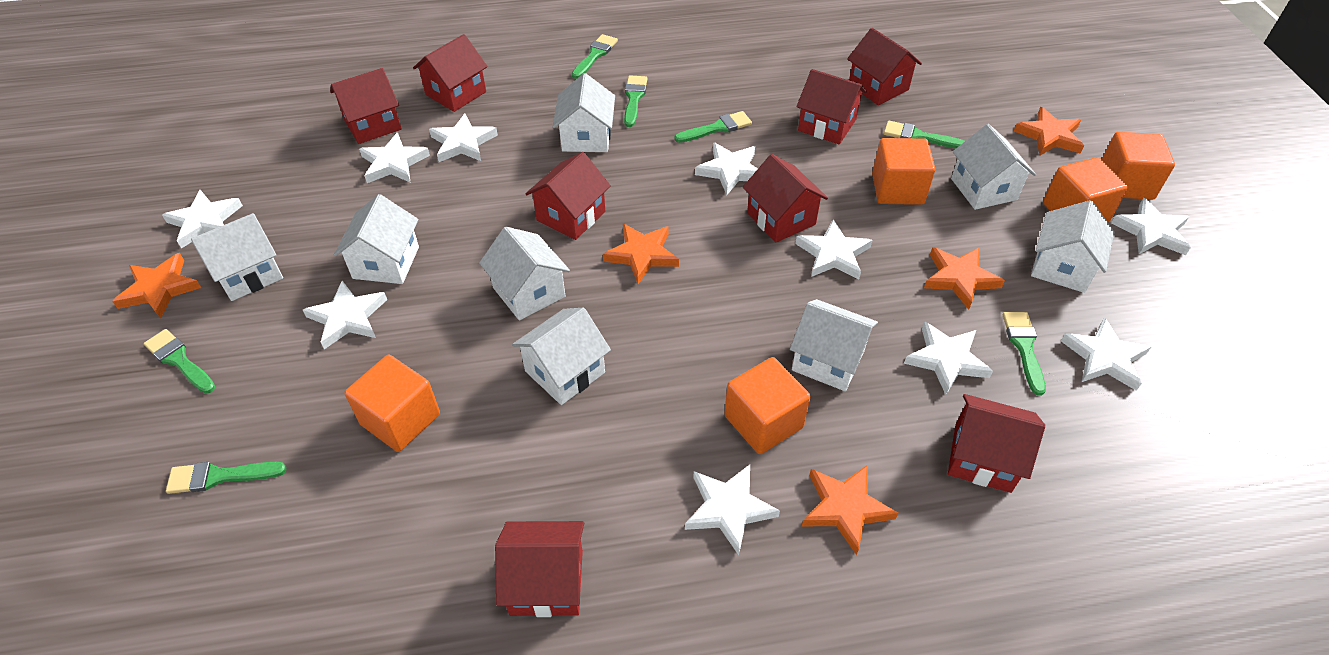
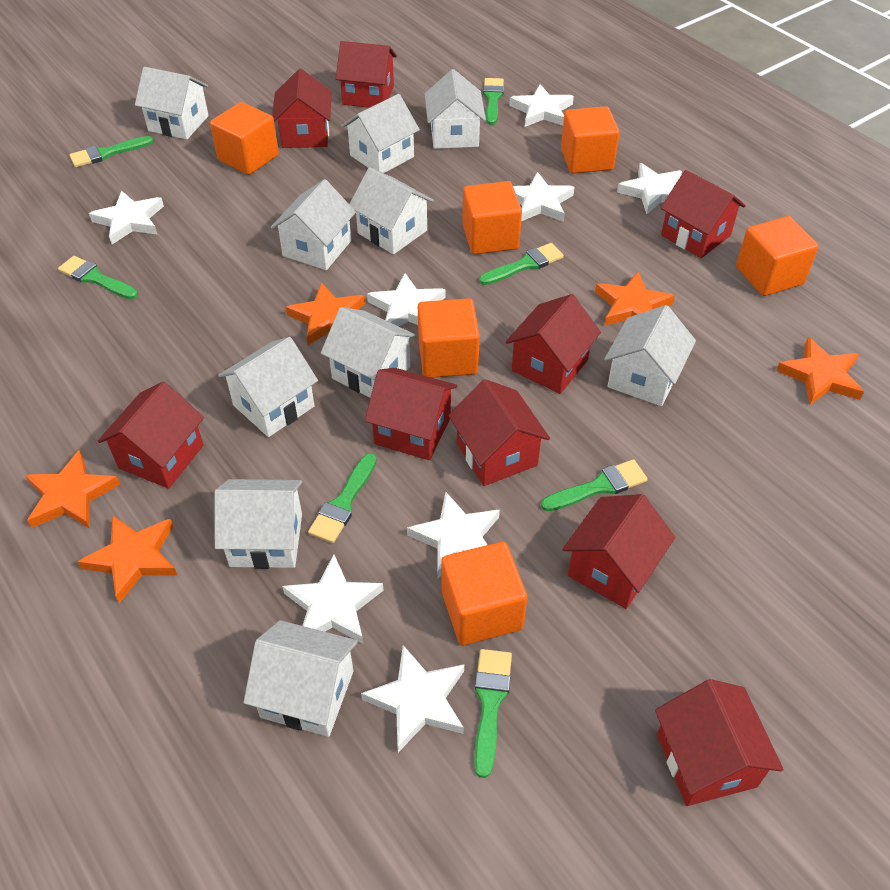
orange cube: [344,355,440,452] [724,357,811,454] [872,138,935,205] [1043,157,1128,222] [1102,132,1175,200] = 5 -> [210,102,279,175] [418,298,480,378] [441,542,527,645] [462,181,522,254] [561,106,620,173] [736,216,819,296] = 6
red house: [330,68,402,144] [413,34,488,112] [495,521,584,617] [525,152,611,240] [743,154,828,243] [797,69,867,144] [847,28,922,105] [948,394,1045,493] = 8 -> [97,382,204,489] [272,69,332,148] [336,41,397,108] [365,368,457,460] [448,379,550,486] [506,294,601,394] [562,494,675,609] [655,679,784,806] [661,170,746,258] = 9
white house: [191,213,283,301] [334,194,419,284] [479,227,570,320] [512,308,611,405] [553,73,615,152] [790,299,878,391] [951,124,1036,210] [1031,200,1115,293] = 8 -> [135,67,209,140] [214,479,302,569] [218,337,318,437] [244,620,358,737] [271,179,356,270] [321,307,417,398] [341,94,420,173] [349,167,434,255] [425,69,486,149] [604,305,696,406] = 10
white star: [162,190,243,249] [303,281,387,349] [359,133,430,183] [429,113,498,162] [685,464,780,555] [695,142,758,195] [795,219,872,279] [904,321,993,395] [1061,317,1151,391] [1111,198,1191,255] = 10 -> [89,190,164,244] [282,554,384,643] [361,645,464,753] [367,273,446,326] [407,492,500,579] [509,84,574,127] [513,172,574,222] [617,163,682,214] = 8

